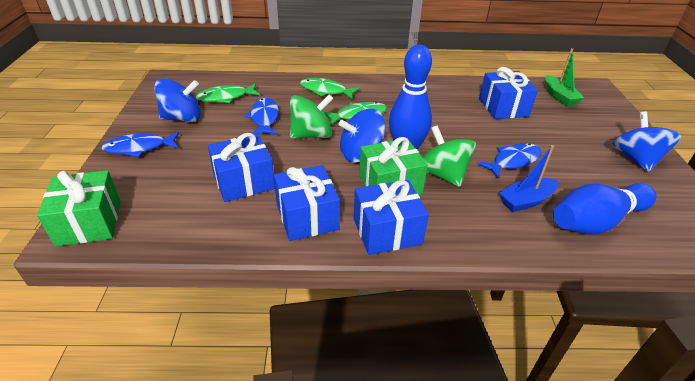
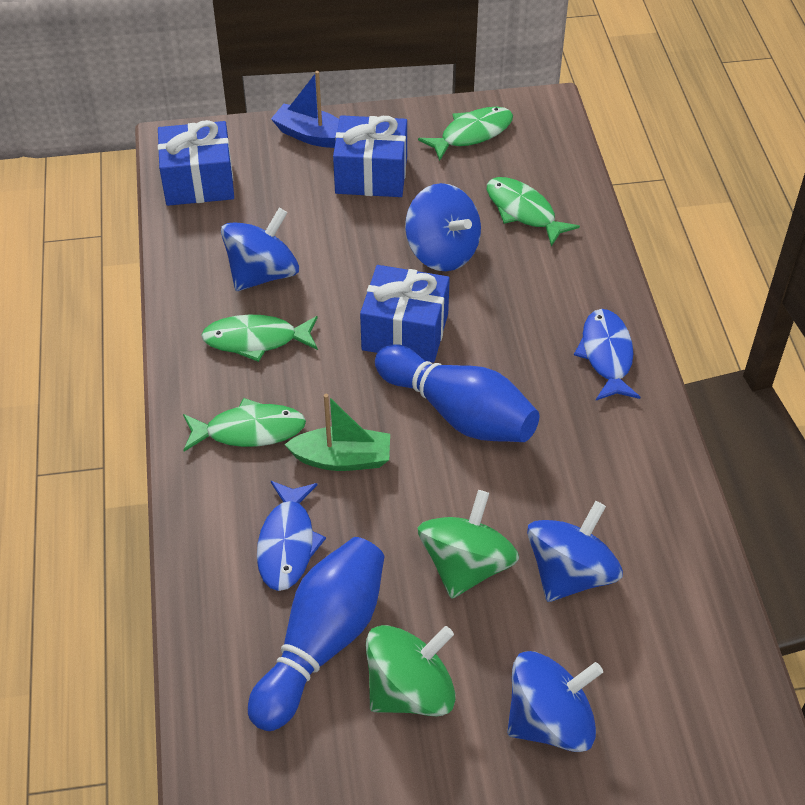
blue fish: [102,132,179,157] [244,98,279,134] [477,143,541,178] = 3 -> [257,481,326,591] [574,309,640,400] = 2
blue gift: [208,133,275,202] [274,165,340,241] [353,180,429,255] [479,67,538,119] = 4 -> [158,120,234,206] [333,115,407,197] [360,265,450,363] = 3
blue spinning top: [154,78,201,122] [339,109,385,163] [612,111,681,172] = 3 -> [221,208,299,291] [405,183,481,271] [507,651,603,752] [527,501,623,602] = 4
green fish: [196,83,260,103] [300,78,360,99] [323,102,387,125] = 3 -> [183,398,306,451] [201,315,318,362] [418,107,513,161] [487,177,580,246] = 4
green gift: [37,170,120,247] [359,137,428,195] = 2 -> none = 0

